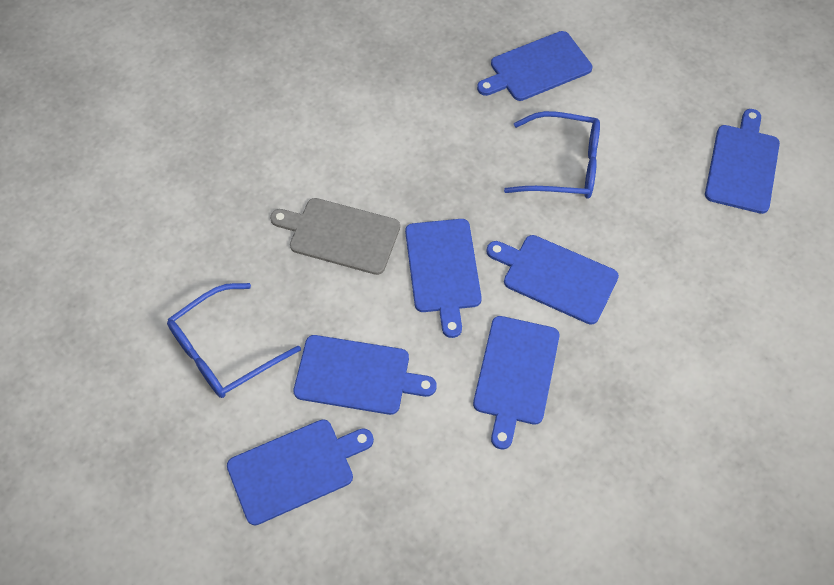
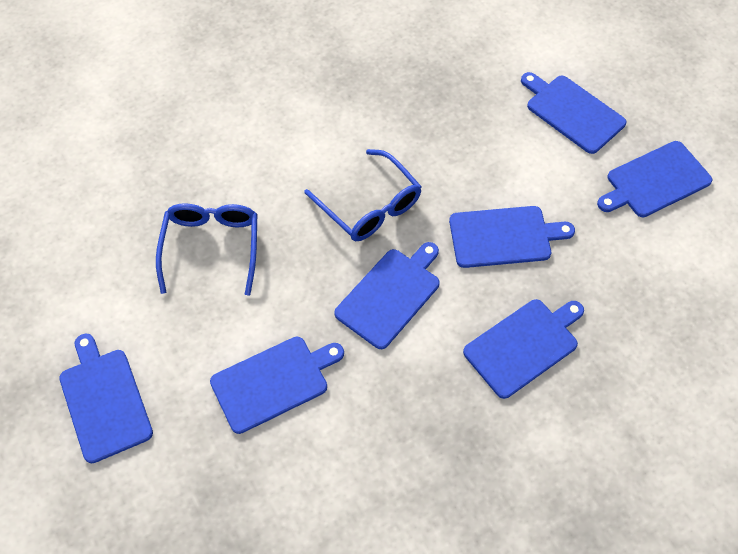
grey cutting board: [270,198,400,275] = 1 -> none = 0

